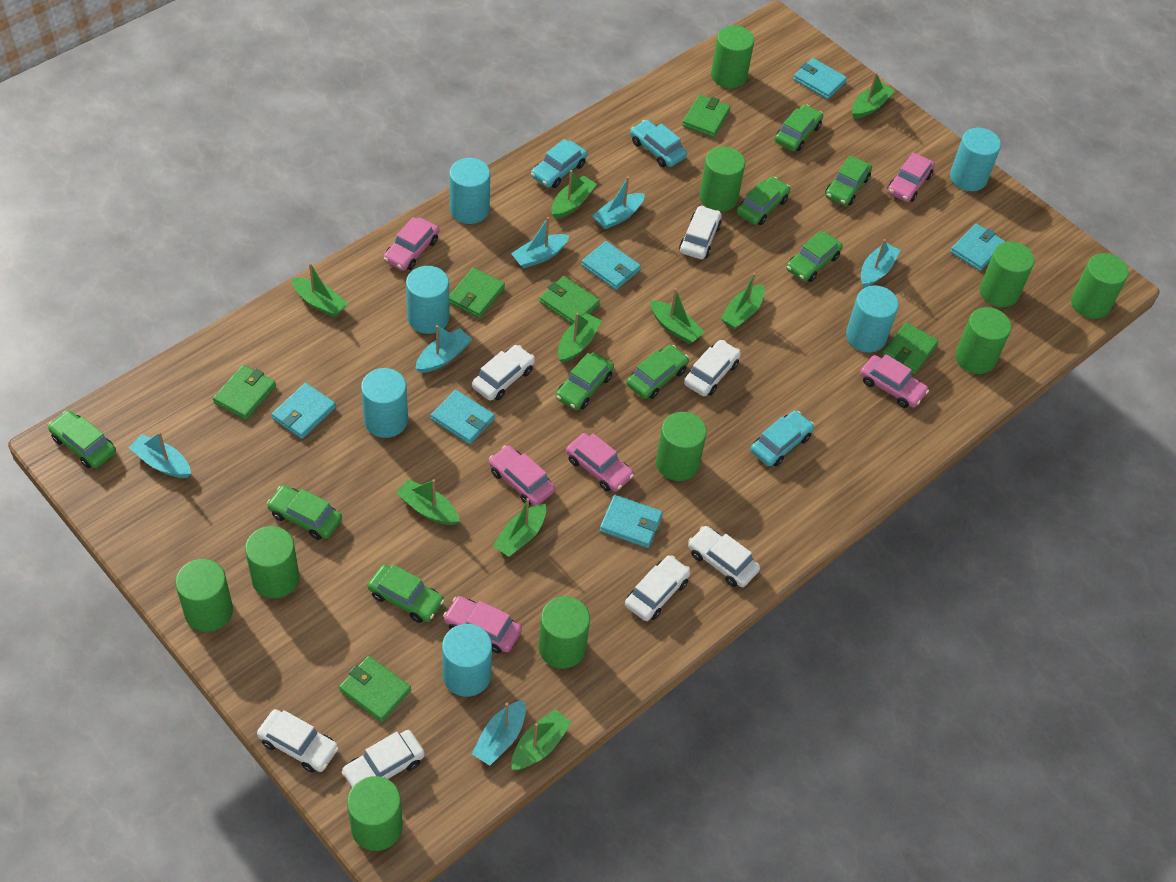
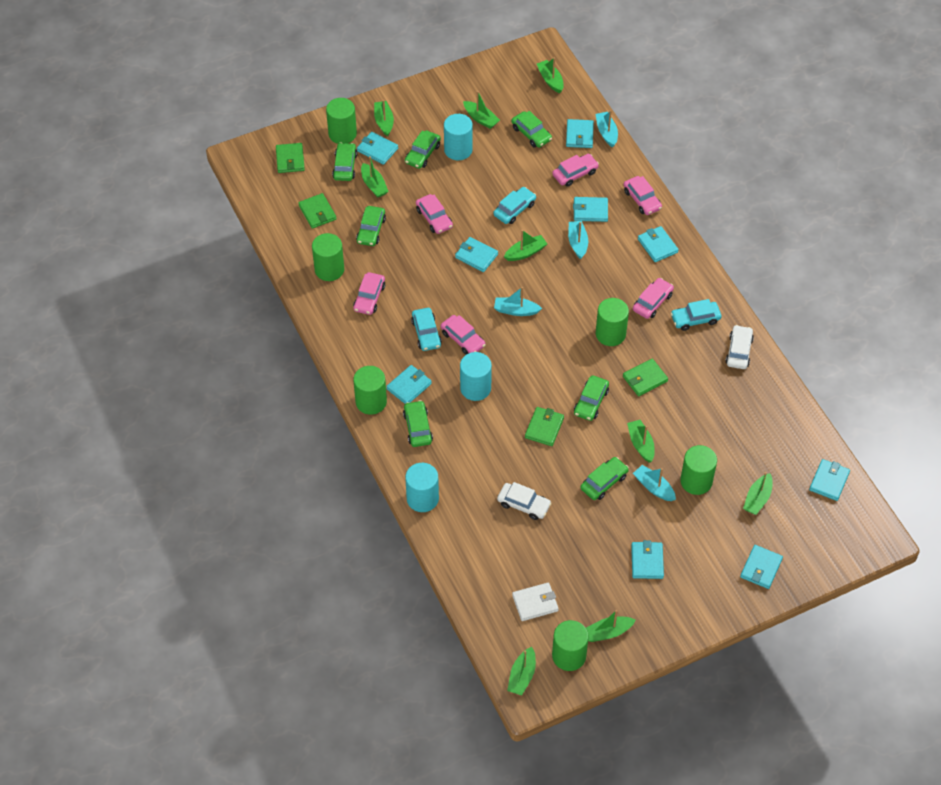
green car: [48,411,116,468] [267,485,342,540] [368,564,445,623] [556,352,614,410] [627,345,689,399] [736,177,790,225] [775,105,823,151] [786,231,843,282] [825,156,872,206] = 9 -> [332,143,357,181] [356,206,386,246] [403,400,433,447] [405,130,441,169] [511,111,552,148] [574,375,609,421] [580,457,629,500] = 7
green cylinder: [175,559,233,632] [245,526,299,598] [347,776,403,851] [538,596,590,669] [656,412,707,481] [699,147,745,212] [711,26,754,88] [955,307,1011,374] [980,242,1034,307] [1071,253,1128,319] = 10 -> [312,233,344,281] [326,98,357,144] [353,366,387,415] [552,620,589,671] [596,298,629,346] [680,445,717,495] = 6
green wallet: [213,365,276,420] [339,656,411,722] [449,268,505,318] [539,276,600,324] [682,95,731,138] [882,322,939,374] = 6 -> [276,143,305,173] [298,193,337,229] [525,407,564,446] [623,359,668,396] = 4
turquoise boat: [129,432,191,478] [415,325,472,373] [472,700,526,766] [511,217,570,268] [592,176,645,229] [861,239,900,288] = 6 -> [494,287,542,316] [568,221,588,259] [596,111,618,148] [633,465,676,501] = 4
turquoise cylinder: [361,368,408,438] [406,266,450,334] [442,624,492,697] [449,158,490,224] [846,286,899,352] [950,128,1001,191] = 6 -> [405,463,439,512] [444,114,473,160] [460,352,492,401] = 3
turquoise wallet: [271,383,336,439] [431,390,495,444] [581,241,641,290] [600,495,663,548] [793,58,847,99] [950,223,1006,271] = 6 -> [357,132,398,165] [386,365,432,404] [455,237,498,272] [566,119,594,148] [573,197,608,222] [631,540,664,579] [638,226,679,262] [740,545,783,589] [809,459,850,501] = 9
white car: [257,709,339,773] [341,730,425,788] [472,345,535,401] [625,555,691,621] [679,206,722,259] [684,340,741,396] [688,526,760,587] = 7 -> [497,482,552,520] [725,325,754,369] = 2
white wallet: none = 0 -> [512,583,559,621] = 1

